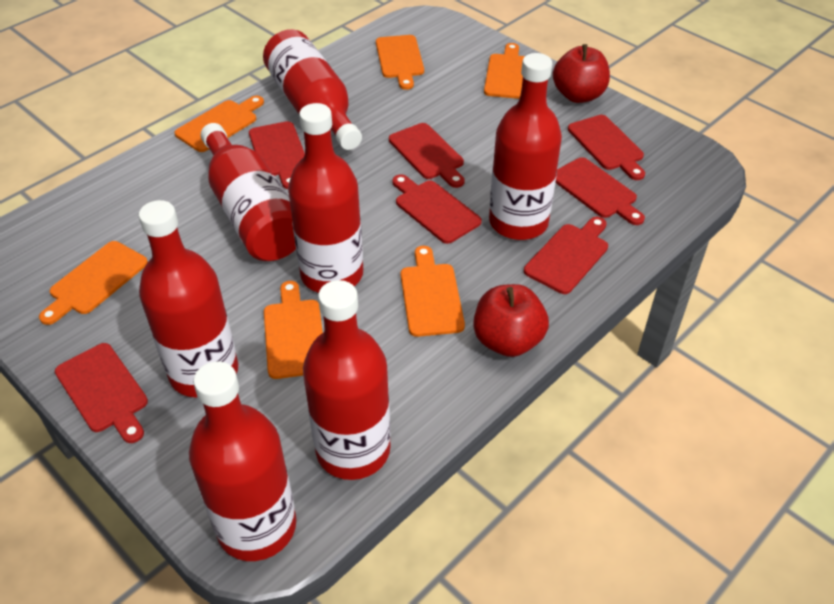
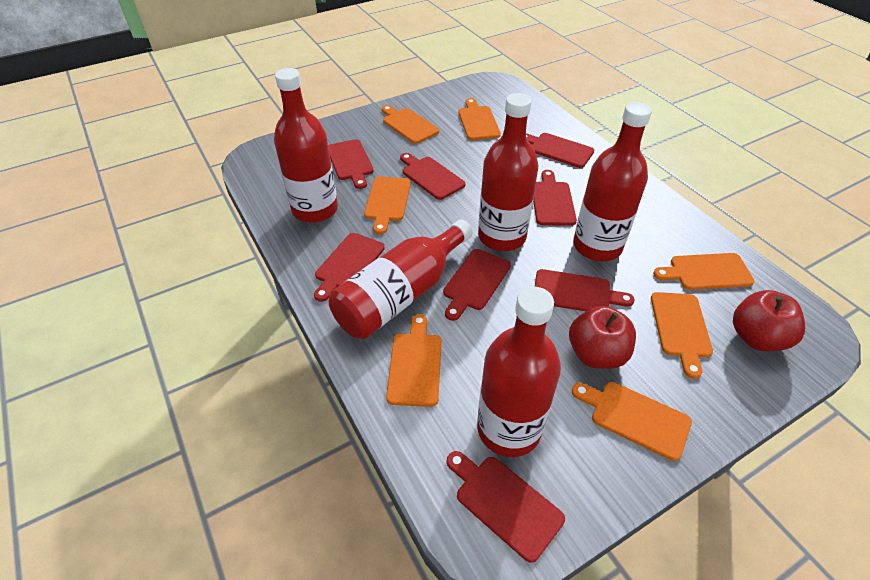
orange cutting board: [39,241,148,325] [174,96,264,152] [264,281,323,379] [376,35,424,90] [401,246,465,337] [484,43,525,99] = 6 -> [364,176,411,234] [382,105,439,144] [386,314,442,407] [458,98,501,140] [572,382,692,461] [651,292,713,379] [653,253,754,290] = 7
red bottle: [139,200,238,398] [189,361,296,561] [200,123,296,261] [263,29,362,150] [288,103,363,293] [303,280,391,480] [489,53,562,240] = 7 -> [274,68,338,223] [329,220,473,339] [477,287,561,457] [478,93,538,251] [573,102,652,261] = 5
red cutting board: [55,343,148,443] [249,121,305,189] [389,123,465,188] [392,174,482,244] [524,217,608,294] [555,157,645,225] [568,115,645,180] = 7 -> [314,233,385,302] [328,139,374,189] [400,153,466,200] [443,249,511,321] [447,451,565,563] [526,133,594,168] [533,170,577,226] [535,269,635,311] = 8

